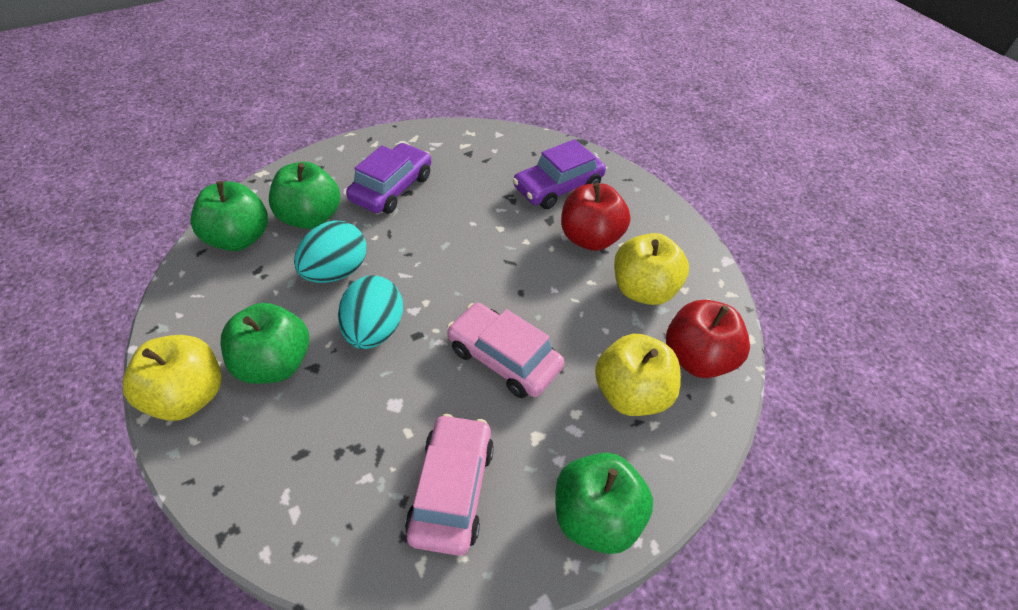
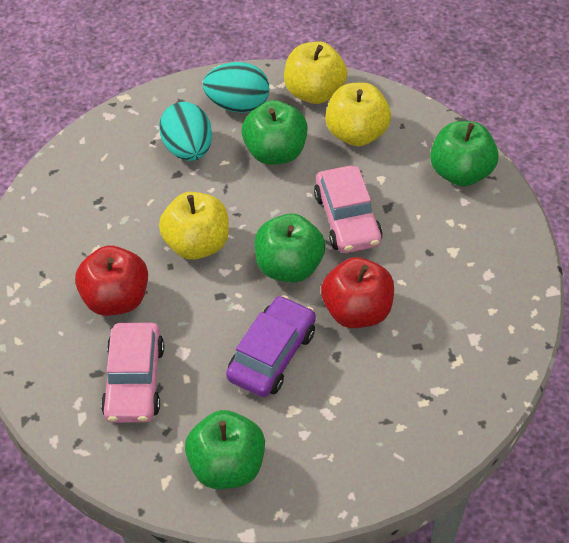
purple car: [346,143,431,214] [513,139,606,209] = 2 -> [226,295,316,397] = 1

